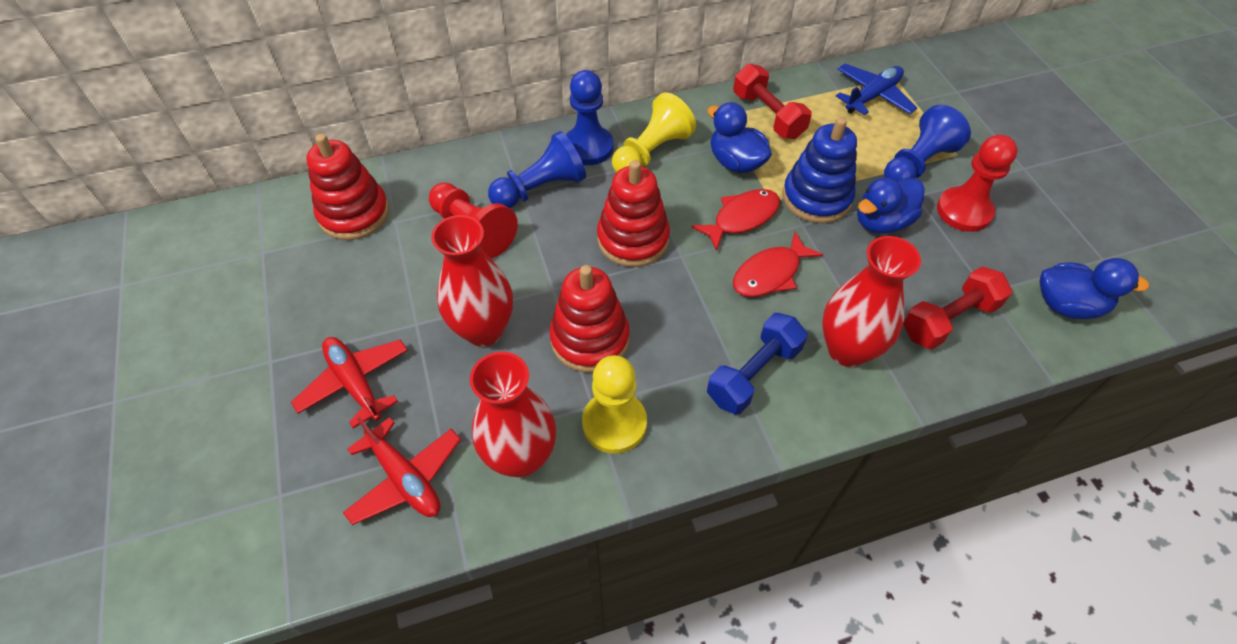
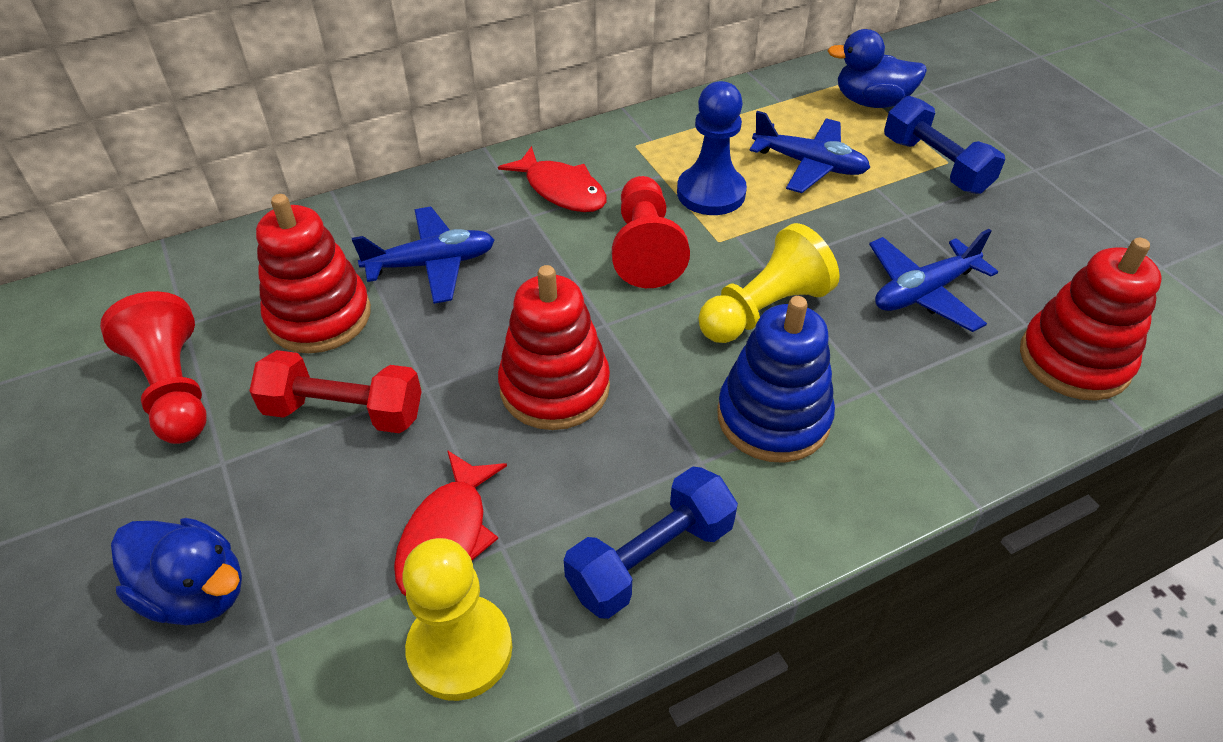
blue duck: [707,102,772,173] [857,178,925,234] [1040,258,1149,319] = 3 -> [111,518,242,625] [827,29,927,108] = 2
blue dumbbell: [707,313,807,414] = 1 -> [564,467,738,619] [884,96,1005,194] = 2
blue pawn: [488,131,586,208] [566,70,613,165] [884,105,971,181] = 3 -> [677,81,747,215] = 1
blue plane: [836,64,917,115] = 1 -> [352,207,495,304] [749,111,870,193] [869,229,998,332] = 3
red dumbbell: [733,64,812,139] [903,266,1012,349] = 2 -> [249,350,422,433] = 1
red plane: [291,337,408,429] [343,417,461,525] = 2 -> none = 0
red vase: [431,215,513,347] [470,352,556,477] [822,236,921,367] = 3 -> none = 0

